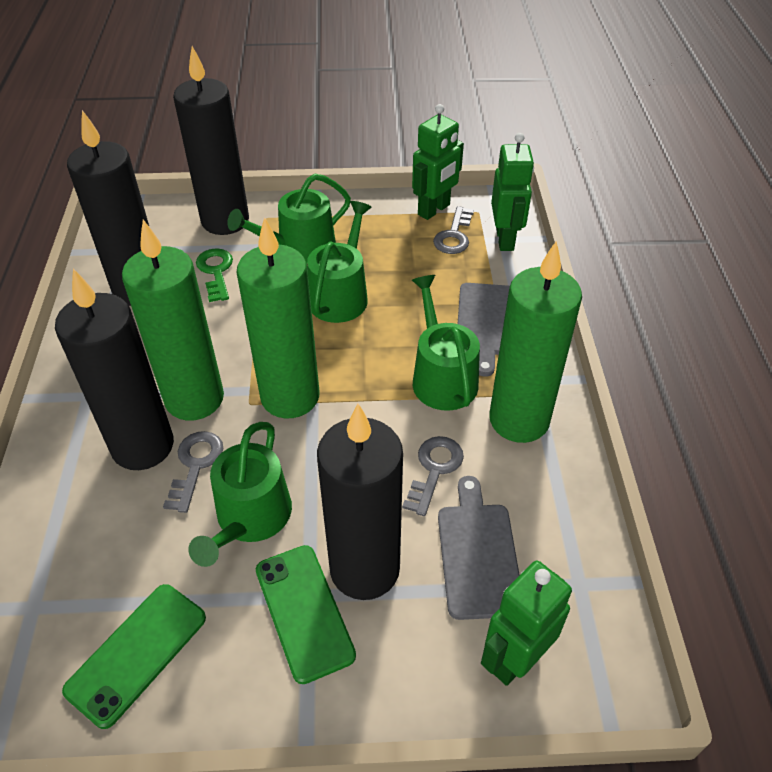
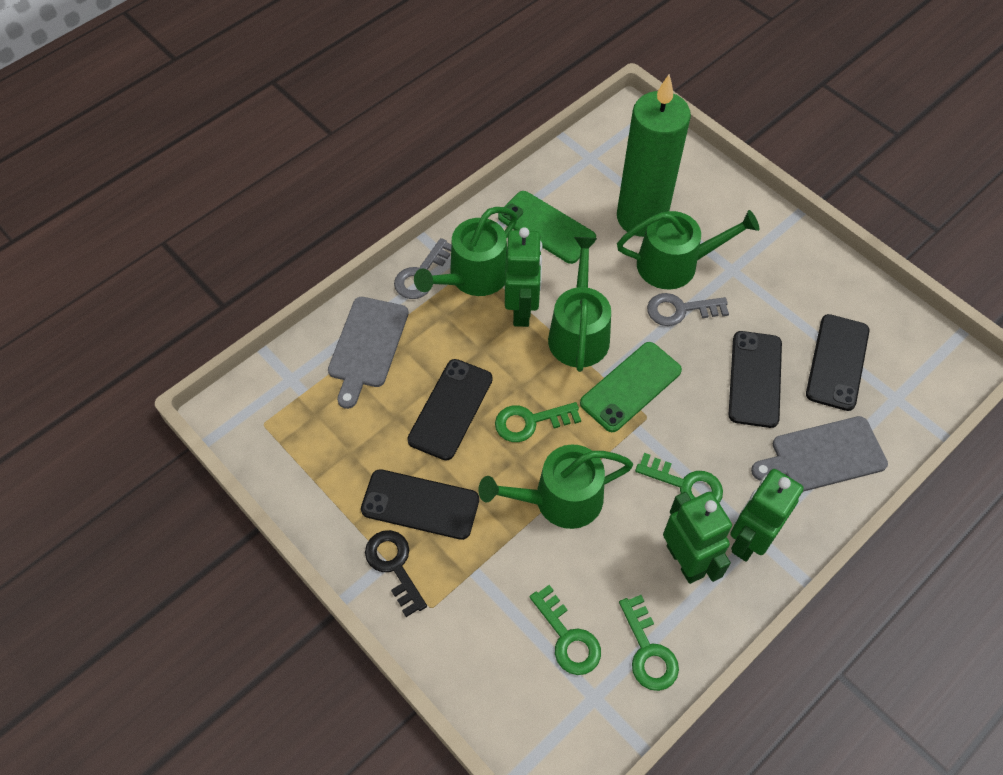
black candle: [55,269,174,470] [67,110,149,306] [173,46,249,235] [317,403,403,600] = 4 -> none = 0
black key: none = 0 -> [365,530,427,617] = 1
black phone: none = 0 -> [361,469,479,540] [407,359,493,460] [729,331,782,428] [806,314,869,411] = 4
green candle: [122,220,224,421] [237,217,319,419] [489,241,582,443] = 3 -> [617,74,691,237] = 1
green key: [196,248,233,302] = 1 -> [495,402,581,442] [530,585,601,675] [619,595,679,691] [635,453,723,503] = 4
grey key: [163,431,223,513] [402,436,464,516] [433,206,474,254] = 3 -> [394,238,451,299] [647,293,729,326] = 2

